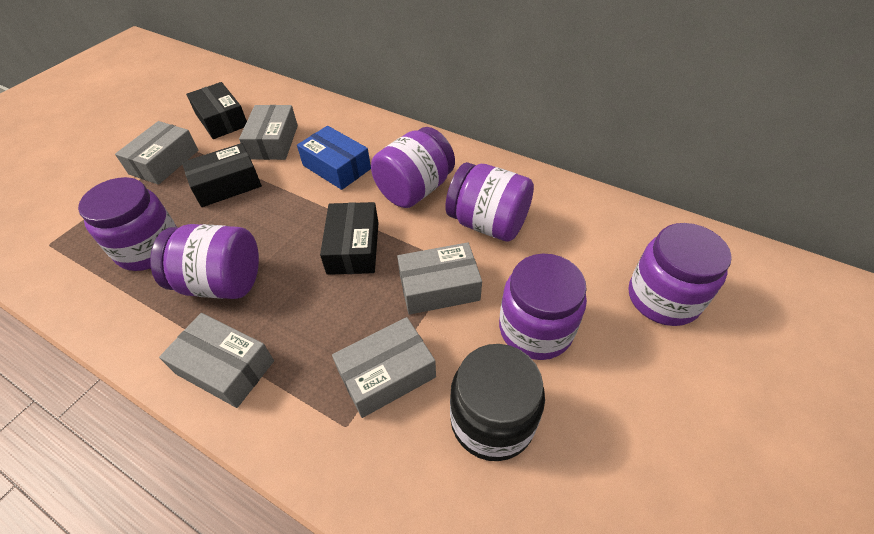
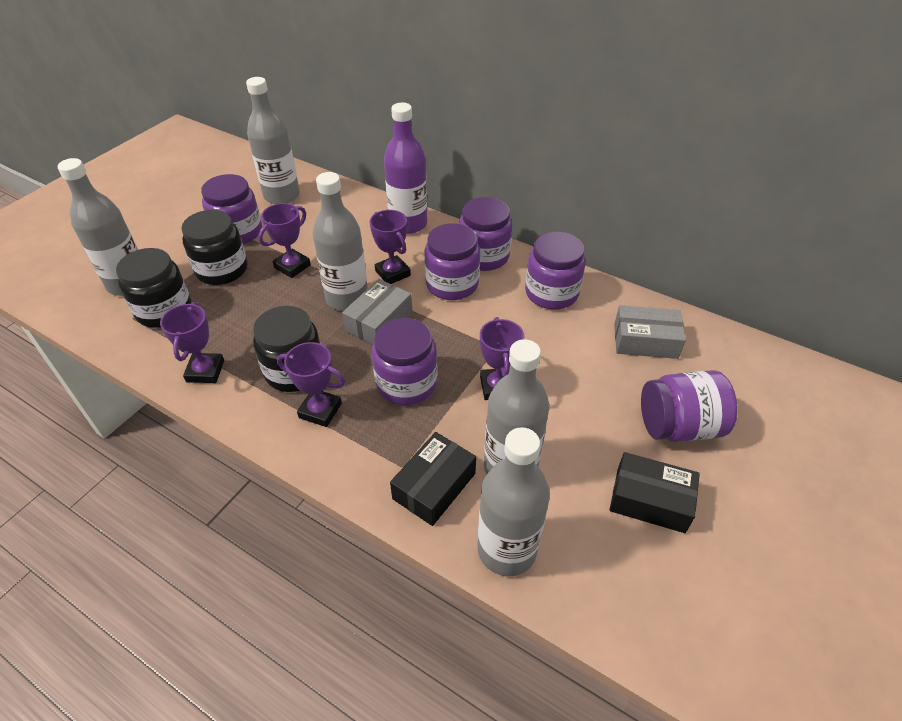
black box: [182,143,262,207] [186,82,247,139] [320,202,378,275] = 3 -> [390,432,476,526] [609,452,700,533] = 2
black jar: [450,344,545,461] = 1 -> [116,248,191,328] [181,210,248,285] [253,306,320,392] = 3
blue box: [297,126,371,190] = 1 -> none = 0
grey bottle: none = 0 -> [58,158,138,296] [246,77,300,204] [312,172,368,311] [478,427,550,576] [484,339,549,474] = 5
grey box: [115,121,199,185] [159,313,274,408] [239,105,298,160] [332,317,436,418] [397,242,482,315] = 5 -> [342,279,412,345] [614,305,686,359] = 2
purple bottle: none = 0 -> [384,103,428,234] = 1
purple trophy: none = 0 -> [160,302,224,383] [258,203,311,278] [277,342,345,427] [370,210,411,284] [480,317,524,400] = 5

